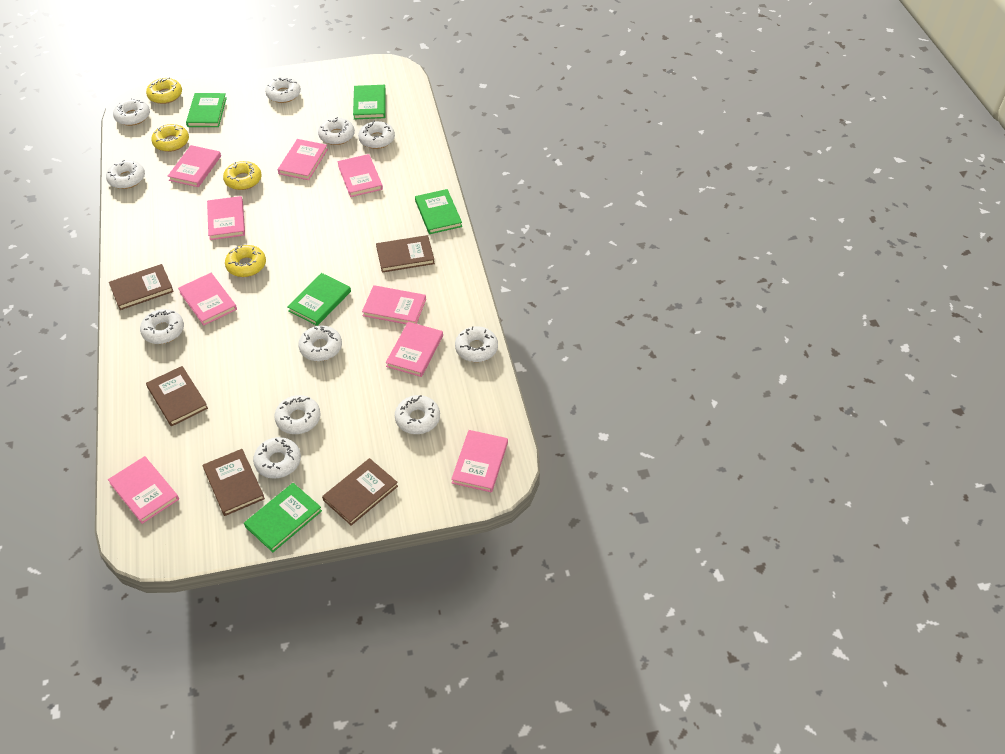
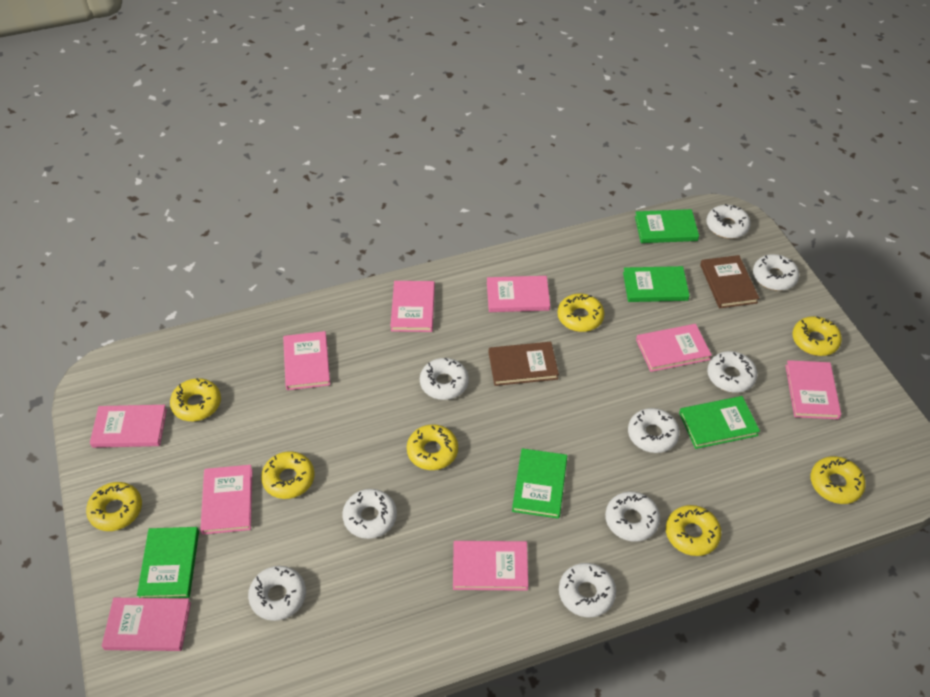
brown book: [109,264,174,310] [146,366,208,426] [203,449,265,516] [322,458,398,526] [376,235,435,273] = 5 -> [489,342,559,386] [700,255,760,308] = 2
white donut: [106,160,145,189] [113,98,150,126] [140,309,184,344] [253,437,301,479] [265,77,301,103] [274,395,321,434] [298,325,342,361] [318,117,355,145] [358,121,395,149] [395,395,440,434] [455,326,498,362] = 11 -> [248,566,306,621] [342,489,397,539] [420,358,469,400] [559,563,616,618] [605,492,660,542] [628,408,680,453] [707,204,751,239] [707,351,757,393] [753,254,799,291] = 9
yellow donut: [146,77,182,104] [151,124,189,152] [223,161,261,190] [225,245,266,277] = 4 -> [86,482,142,531] [170,378,221,421] [261,451,315,499] [407,424,458,470] [557,294,604,332] [666,505,722,556] [792,316,842,356] [811,456,866,504] = 8

